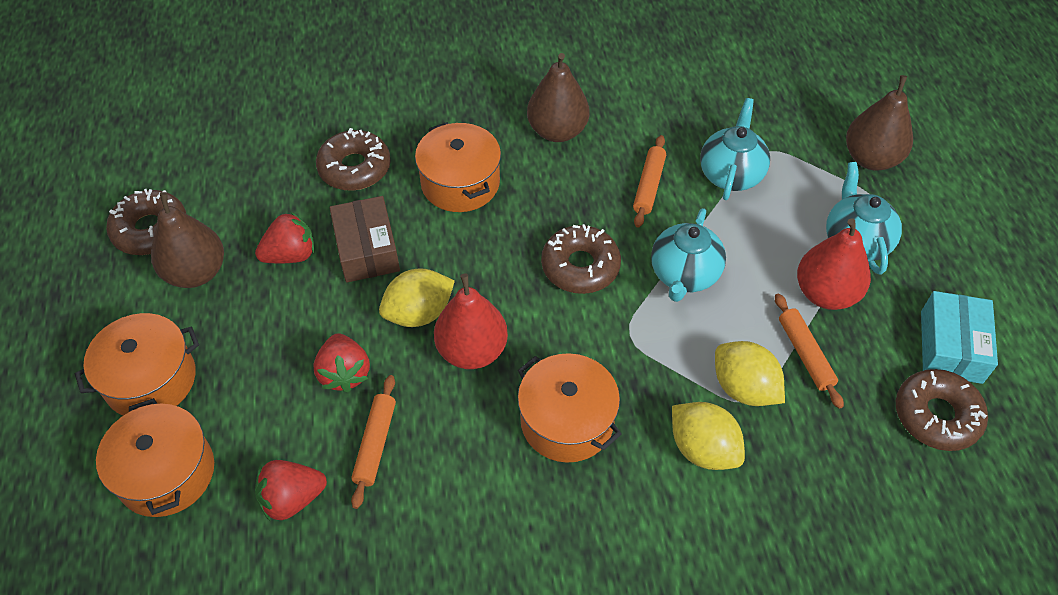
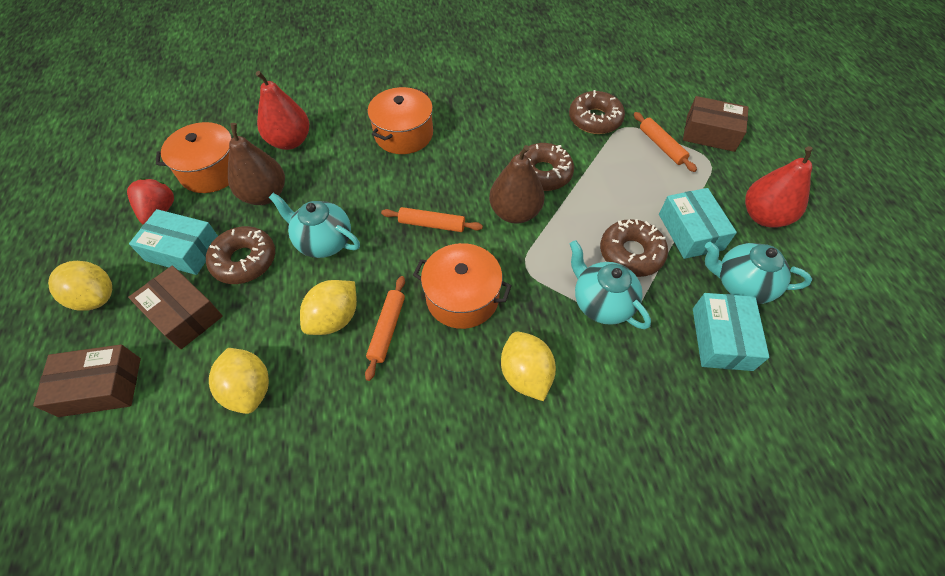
brown box: [330,196,400,283] = 1 -> [33,344,141,417] [128,266,223,349] [683,96,749,152] = 3
brown pear: [151,192,224,288] [527,53,590,142] [846,75,913,171] = 3 -> [228,123,285,205] [489,145,545,223] = 2
orange pot: [75,313,199,416] [96,398,214,517] [415,122,501,212] [518,353,622,463] = 4 -> [156,122,232,193] [368,87,433,154] [413,243,512,329] = 3
red strawberry: [255,211,315,263] [255,460,327,522] [313,333,370,393] = 3 -> [127,178,174,224] = 1
turquoise box: [921,291,998,384] = 1 -> [129,209,218,275] [659,188,737,259] [693,293,770,371] = 3
yellow lemon: [379,268,455,327] [672,402,745,470] [715,341,785,406] = 3 -> [48,261,112,311] [209,348,269,414] [300,280,357,335] [501,332,556,401] = 4

